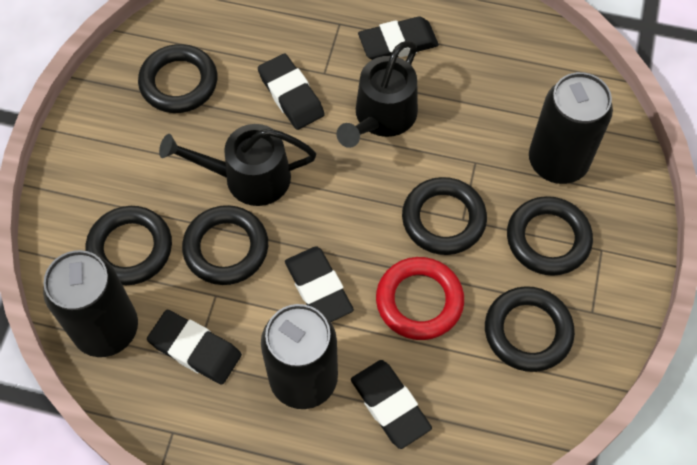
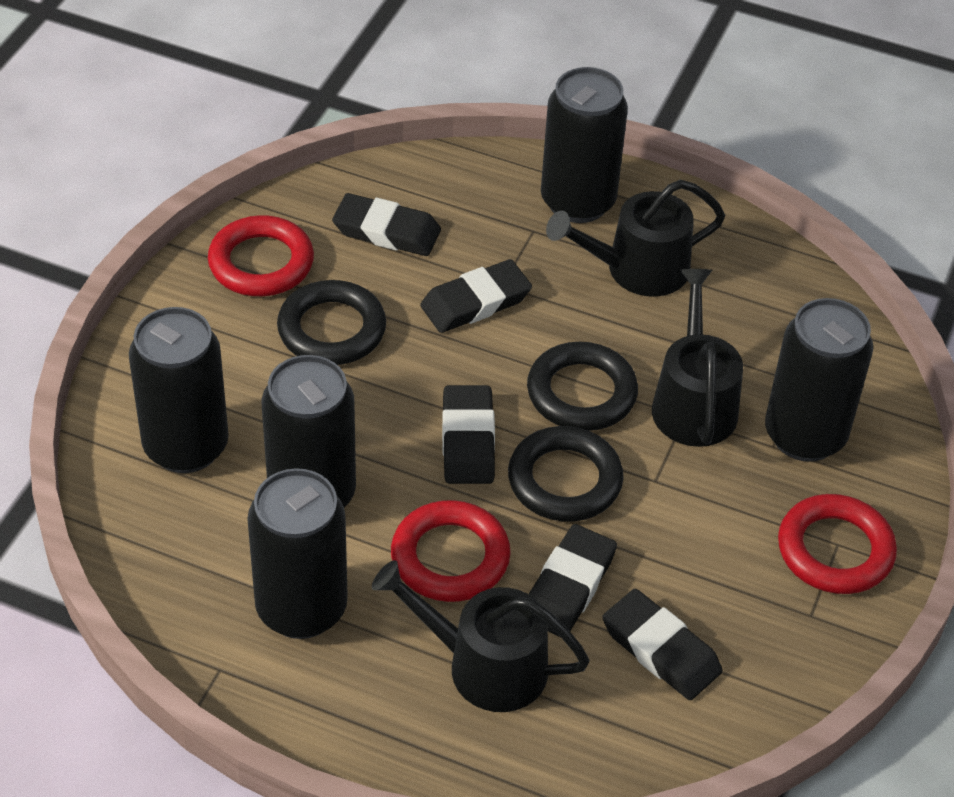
black can: [43,250,138,357] [261,304,338,409] [529,72,613,184] = 3 -> [129,307,229,473] [247,468,348,639] [262,355,356,508] [541,67,628,223] [765,298,873,462] = 5
black ring: [85,206,172,285] [138,44,217,113] [182,205,268,285] [402,177,487,255] [485,286,575,372] [507,196,593,276] = 6 -> [277,280,386,365] [508,426,624,522] [527,342,638,431] = 3
black watering can: [159,124,316,206] [336,41,418,148] = 2 -> [372,560,590,712] [546,180,725,297] [652,269,743,447] = 3
red ring: [376,257,464,340] = 1 -> [208,215,314,296] [391,500,511,602] [778,494,897,594] = 3

